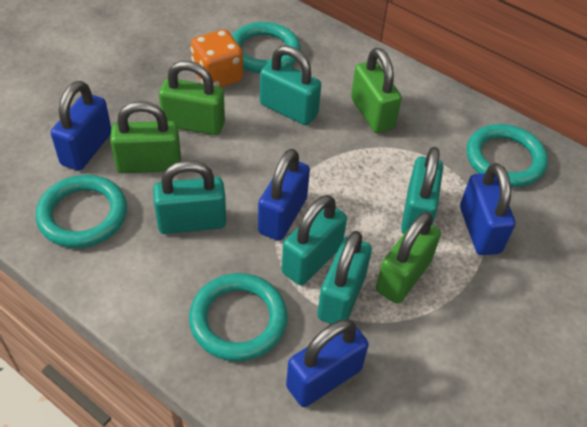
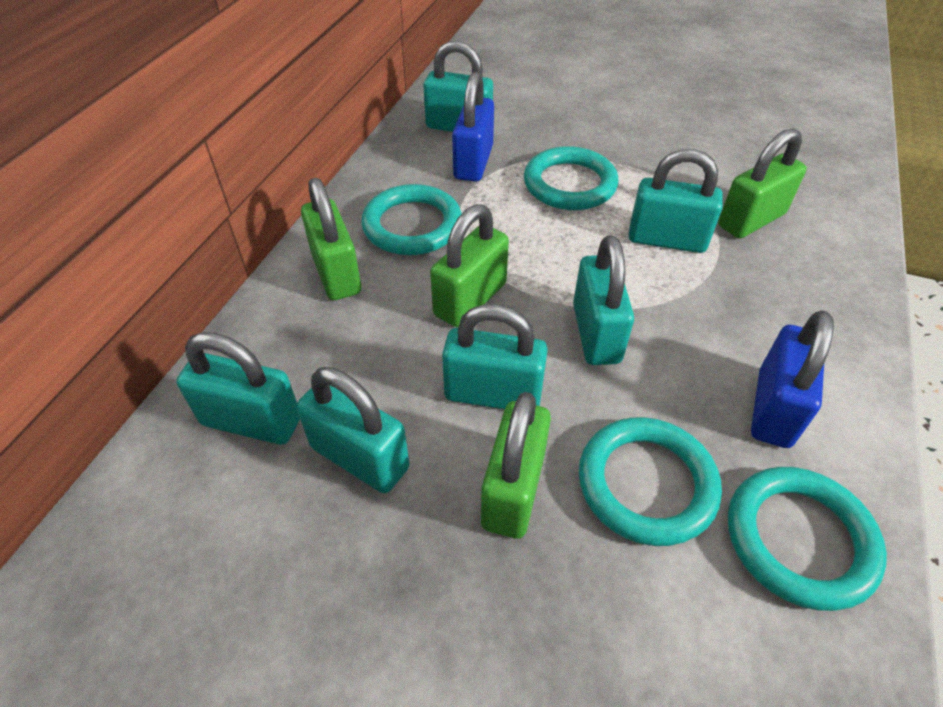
blue padlock: [51,81,111,171] [258,149,310,241] [286,319,369,407] [460,163,515,255] = 4 -> [452,72,494,182] [751,310,834,448] = 2
orange dice: [191,30,243,87] = 1 -> none = 0
turquoise padlock: [153,160,226,234] [260,45,321,125] [281,195,347,285] [317,231,372,324] [401,147,443,234] = 5 -> [176,332,300,445] [297,367,410,493] [423,41,493,132] [442,304,548,409] [573,235,634,365] [628,149,723,253] = 6

